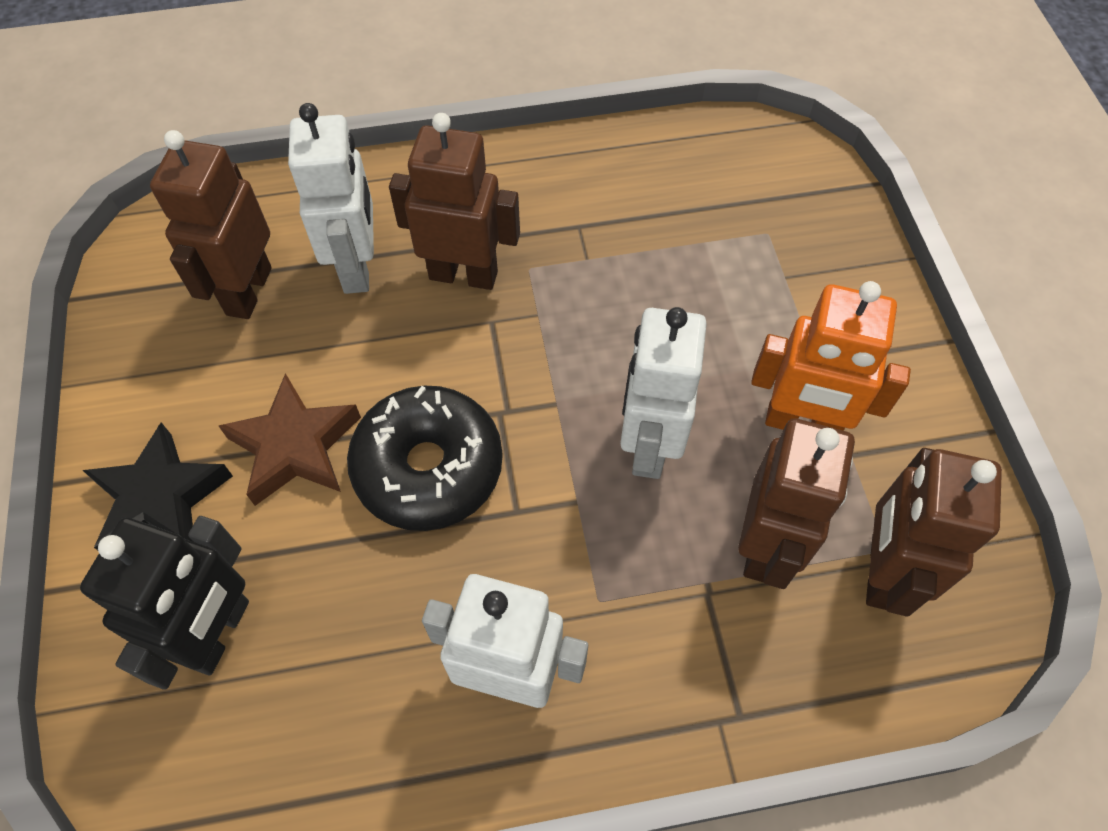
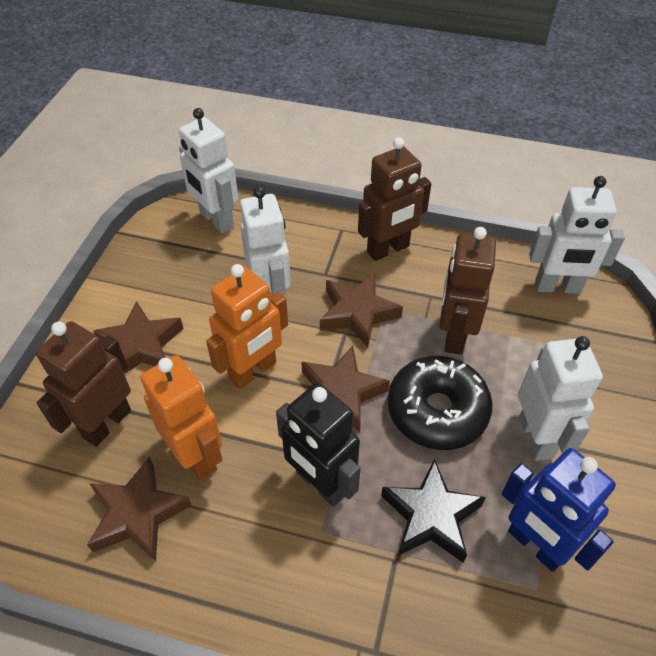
blue robot: none = 0 -> [502,448,616,572] = 1
brown robot: [150,130,272,319] [389,113,520,290] [738,418,855,589] [866,448,1002,616] = 4 -> [36,321,131,447] [358,137,431,261] [440,227,496,355] = 3
brown star: [219,373,361,506] = 1 -> [87,457,192,561] [93,301,184,374] [301,346,390,432] [320,273,403,348] = 4
orange robot: [751,281,911,431] = 1 -> [141,355,222,481] [206,264,288,389] = 2
white robot: [288,103,374,294] [422,574,588,708] [620,307,707,479] = 3 -> [179,108,238,234] [240,186,291,296] [518,336,603,461] [529,176,625,294] = 4

